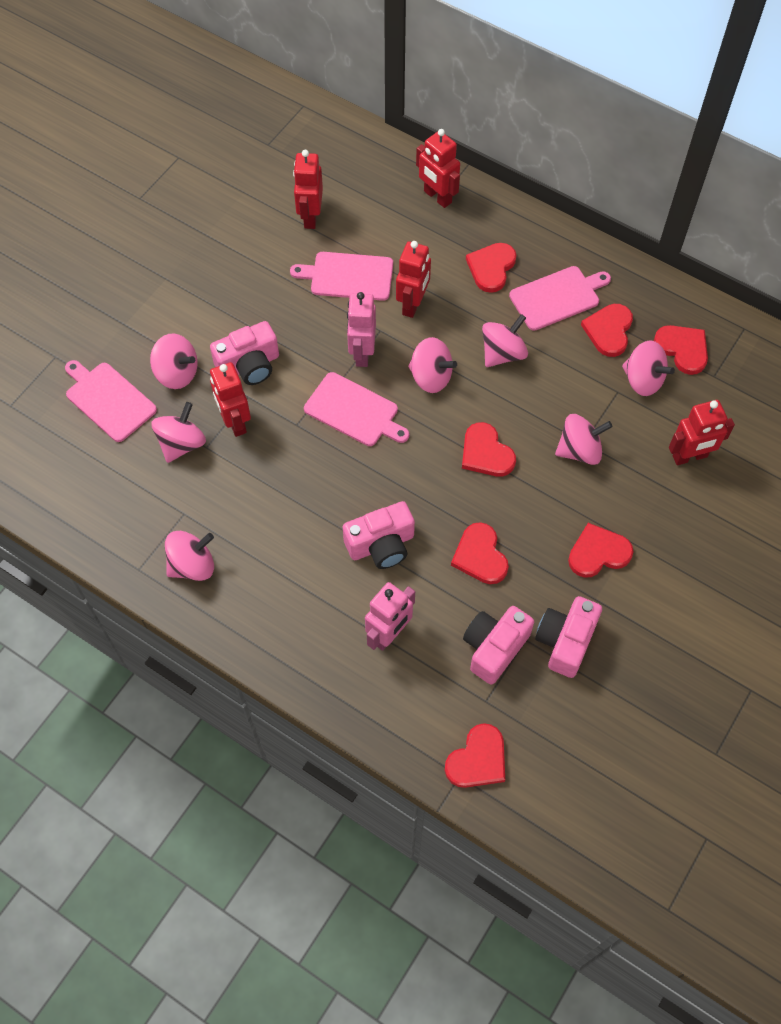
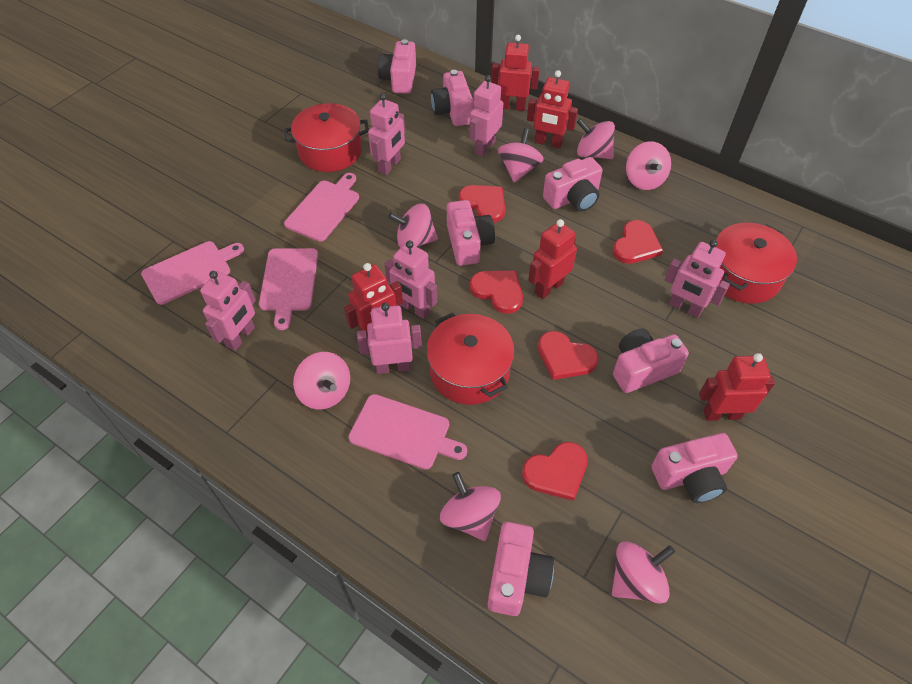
pink camera: [210,321,279,385] [342,501,415,569] [463,606,534,685] [535,596,602,678] = 4 -> [377,39,416,94] [431,70,473,126] [447,200,495,266] [488,522,554,616] [543,157,603,212] [613,328,689,393] [651,433,738,503] = 7
pink robot: [347,292,376,367] [365,582,415,651] = 2 -> [200,271,256,351] [357,303,422,374] [368,93,405,175] [385,240,437,319] [469,75,503,157] [665,240,730,318] = 6
red heart: [445,723,505,788] [451,522,509,584] [462,422,516,477] [466,243,516,293] [568,523,634,578] [581,304,633,357] [654,325,708,375] = 7 -> [459,185,505,223] [470,270,523,314] [522,442,588,501] [538,331,599,380] [612,220,663,264] = 5
red pot: none = 0 -> [285,103,369,172] [426,312,515,405] [716,223,797,304] = 3

